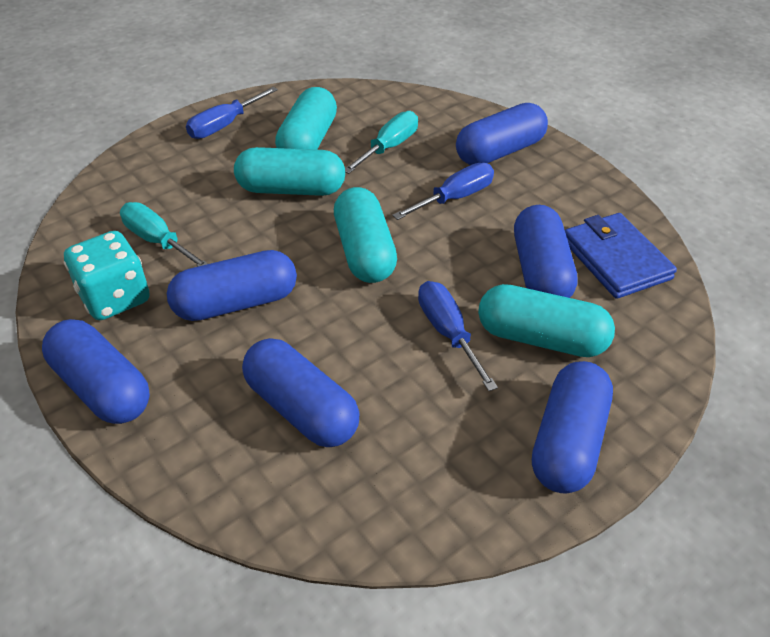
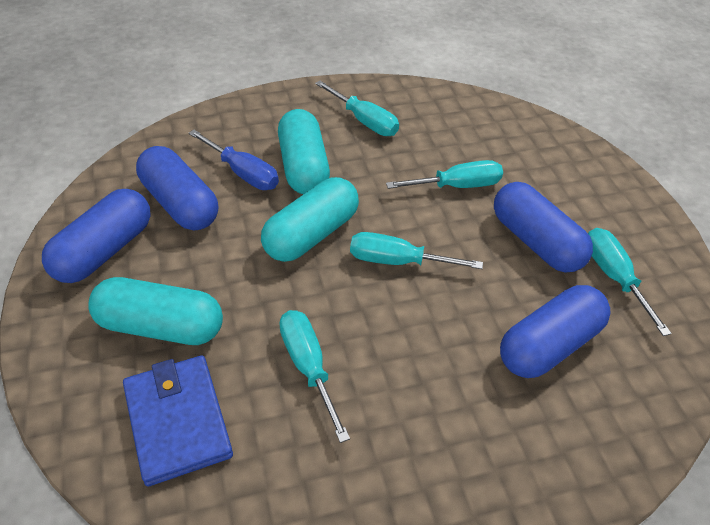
blue capsule: [42,319,150,424] [167,250,297,321] [242,338,359,447] [456,103,548,165] [514,205,578,298] [532,361,613,494] = 6 -> [42,189,151,283] [136,146,218,230] [494,182,593,273] [500,285,611,378] = 4
blue screwdriver: [186,87,278,139] [392,163,494,220] [418,281,498,391] = 3 -> [189,130,279,190] = 1
turquoise capsule: [234,147,345,196] [275,87,337,150] [334,187,397,283] [478,284,615,357] = 4 -> [88,277,223,345] [261,177,359,262] [278,109,330,194] = 3
turquoise dice: [64,231,150,320] = 1 -> none = 0
turquoise screwdriver: [120,202,208,266] [345,111,418,174] = 2 -> [279,310,350,443] [315,81,399,136] [350,232,483,269] [386,160,503,189] [588,228,672,336] = 5

